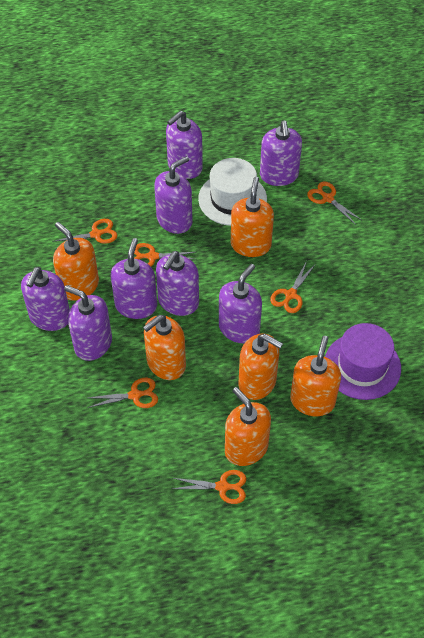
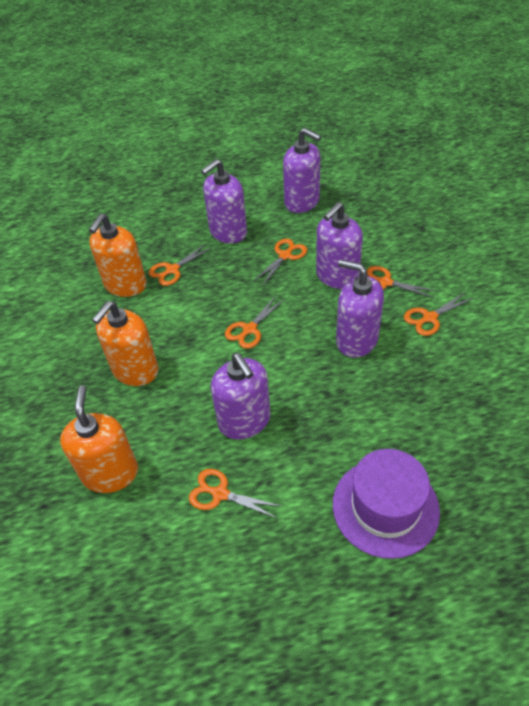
orange soap dispenser: [53,222,99,301] [143,315,186,380] [225,387,271,466] [231,177,274,257] [239,334,283,400] [290,336,341,416] = 6 -> [60,385,138,493] [89,213,147,297] [92,301,158,386] = 3
purple soap dispenser: [21,267,70,331] [64,285,112,361] [111,238,157,319] [154,156,193,234] [156,251,199,316] [166,111,203,179] [219,264,262,343] [260,121,302,186] = 8 -> [201,159,247,244] [211,353,271,440] [283,128,321,213] [316,202,363,289] [336,259,384,358] = 5
white hat: [198,158,267,226] = 1 -> none = 0

